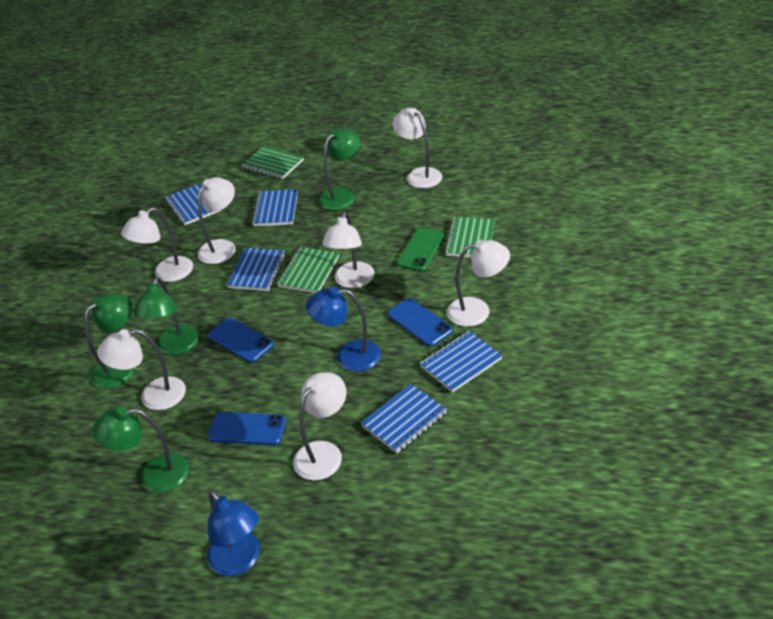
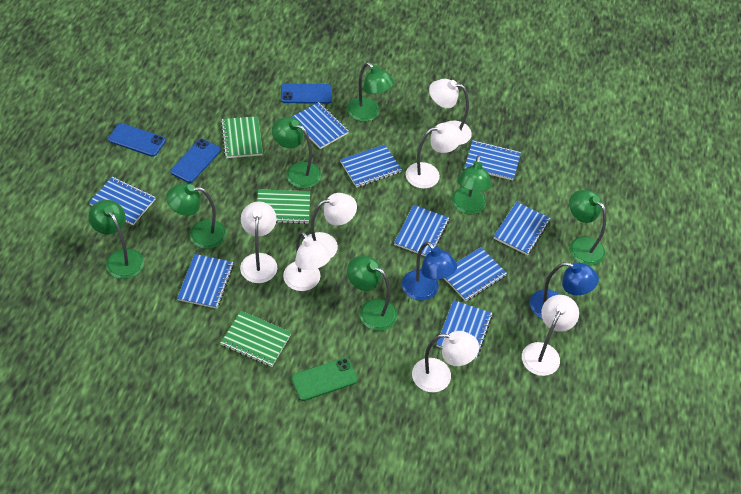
blue notebook: [165,184,221,225] [227,248,286,291] [252,189,298,227] [361,384,447,453] [420,331,502,393] = 5 -> [89,177,156,225] [177,254,234,309] [292,102,349,149] [340,145,402,188] [394,205,449,256] [436,300,492,360] [444,247,507,301] [465,140,521,180] [494,202,551,255] = 9
green lamp: [84,293,135,389] [93,407,189,493] [134,277,200,355] [319,128,361,211] = 4 -> [89,200,144,279] [166,183,227,249] [272,117,321,188] [347,62,395,122] [347,256,398,331] [452,155,491,214] [569,190,606,265] = 7

